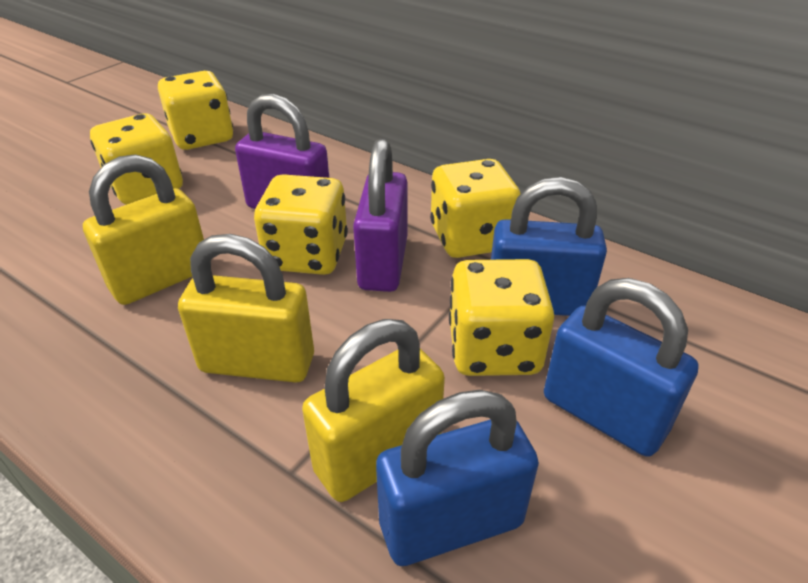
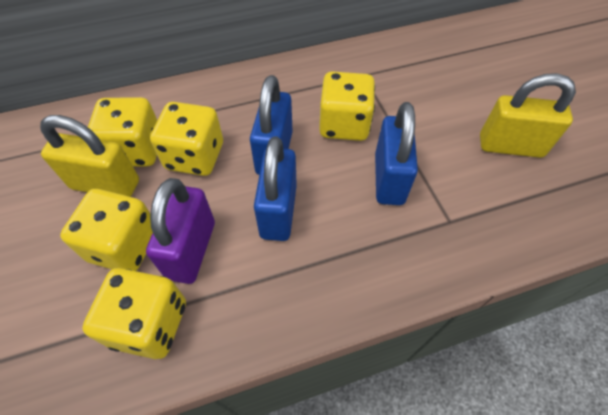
purple padlock: [235,94,329,209] [353,139,408,292] = 2 -> [146,178,215,284] = 1
yellow padlock: [83,154,204,305] [178,234,314,383] [302,319,445,502] = 3 -> [40,115,139,197] [480,73,576,158] = 2

